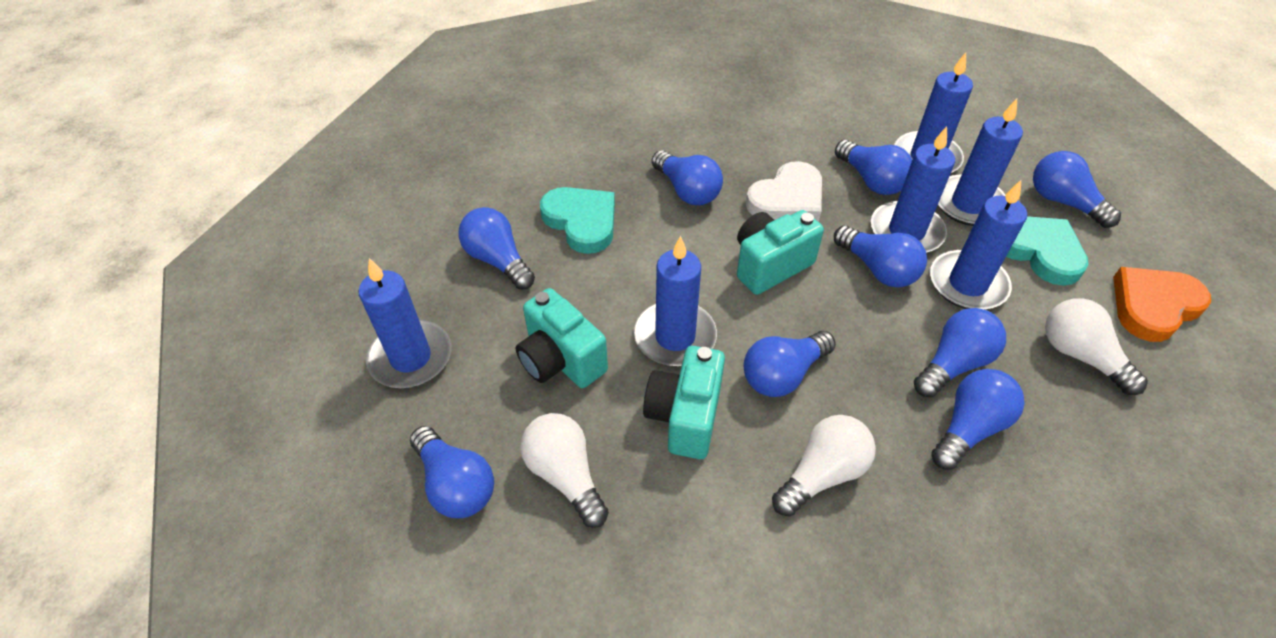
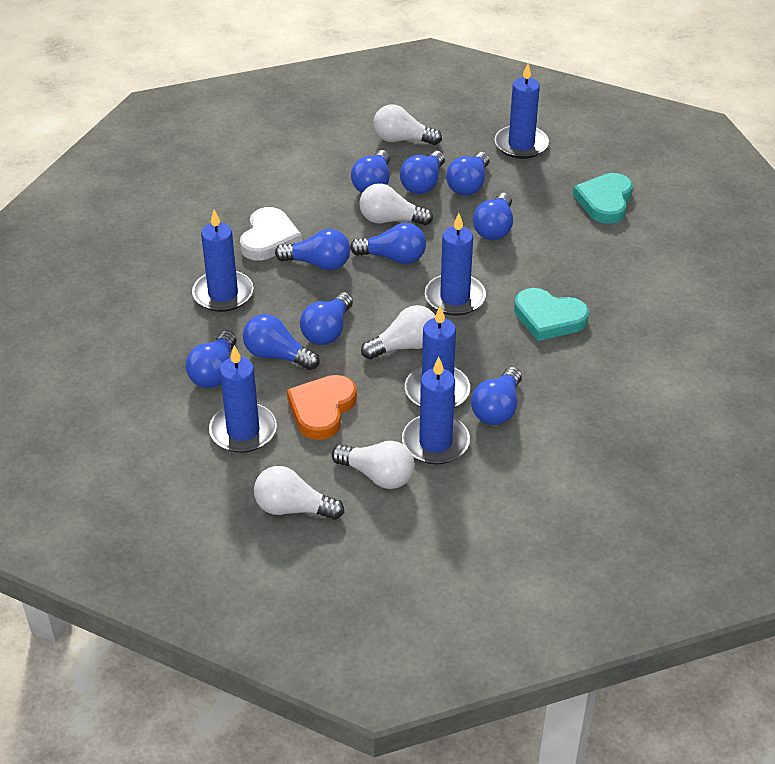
blue light bulb: [410,426,494,518] [459,207,535,290] [652,150,723,205] [743,331,836,397] [834,226,927,287] [835,140,912,195] [914,308,1006,398] [931,369,1025,470] [1033,151,1121,228] = 9 -> [186,331,237,388] [243,314,320,370] [275,229,350,270] [300,292,353,345] [350,223,426,264] [351,150,390,193] [400,151,445,194] [446,152,489,195] [471,367,522,425] [473,193,513,240] = 10
turquoise camera: [516,288,608,388] [643,346,725,459] [737,210,824,295] = 3 -> none = 0
white light bulb: [520,413,609,528] [772,415,876,516] [1045,298,1148,395] = 3 -> [254,466,344,520] [332,441,415,489] [359,183,433,226] [361,305,435,360] [373,104,442,145] = 5

